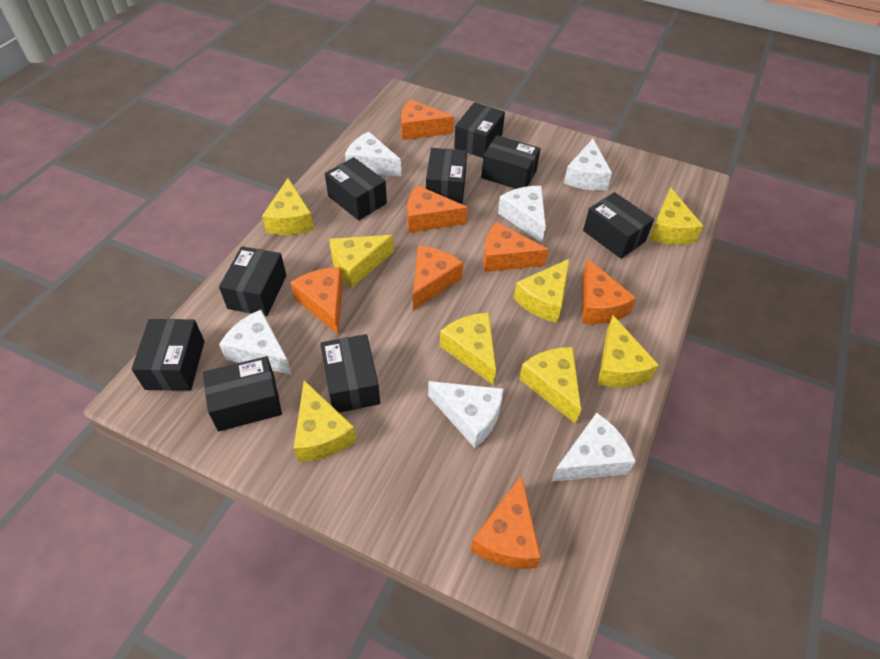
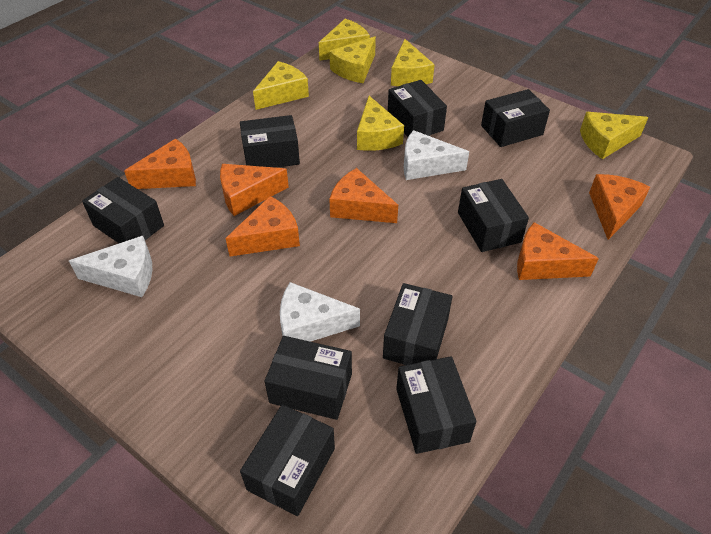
orange cheese: [290,267,343,334] [401,99,454,140] [407,185,468,233] [413,246,463,310] [471,475,541,569] [483,222,549,272] [582,259,636,324] = 7 -> [124,139,196,189] [220,164,289,216] [225,196,300,256] [329,168,398,223] [517,222,599,280] [589,174,650,240] = 6
white cheese: [219,310,292,375] [345,131,401,176] [428,381,504,448] [498,186,546,243] [551,413,636,482] [564,139,612,190] = 6 -> [69,236,152,297] [280,282,360,342] [404,130,469,180] = 3
yellow cheese: [262,178,314,235] [294,380,357,462] [329,235,394,288] [440,313,496,385] [513,259,569,323] [519,347,581,424] [597,315,659,387] [649,187,703,245] = 8 -> [253,61,309,110] [319,19,370,61] [329,36,376,83] [357,96,404,151] [391,39,435,86] [580,112,648,159] = 6

